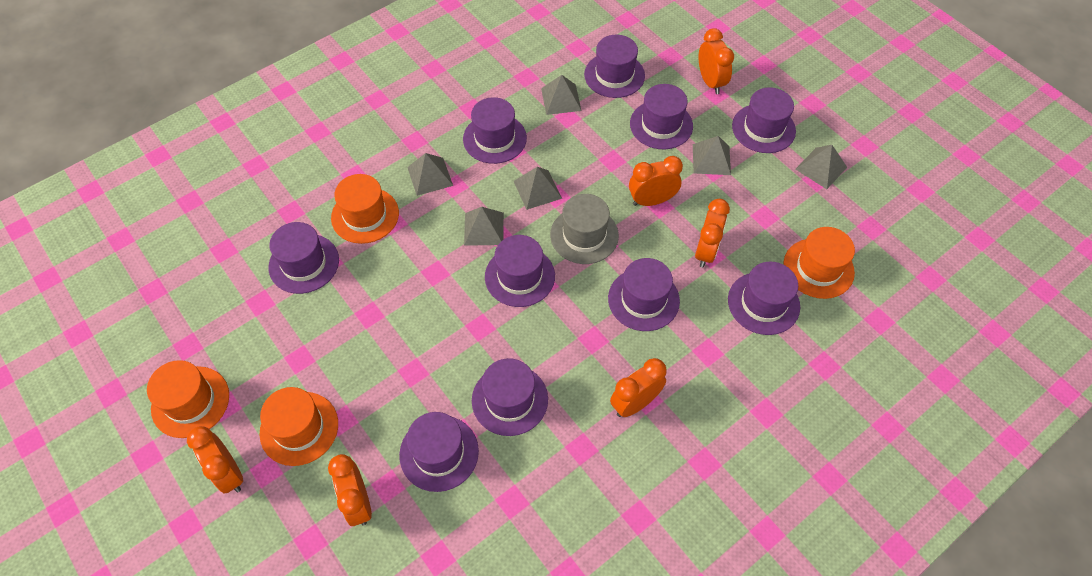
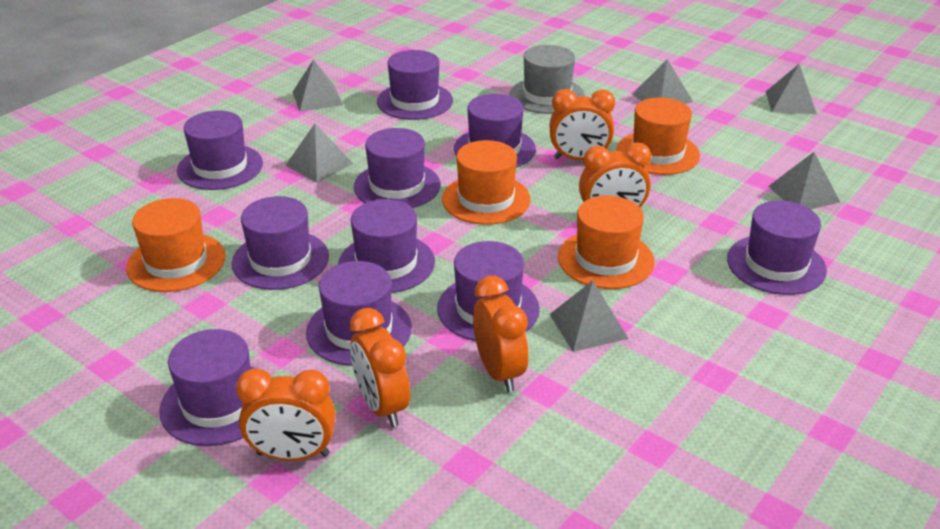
orange clock: [187,426,243,494] [328,454,372,526] [610,358,667,417] [629,156,683,206] [695,199,730,268] [698,28,734,94] = 6 -> [236,369,336,461] [350,308,410,427] [473,276,529,392] [549,89,615,160] [579,142,651,207] = 5

